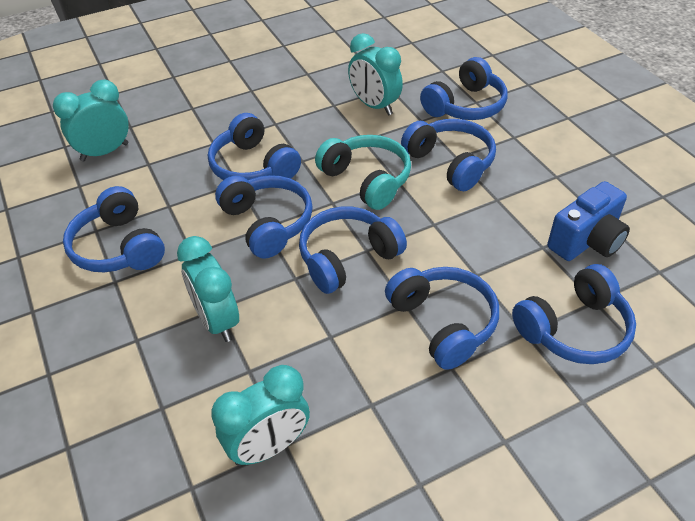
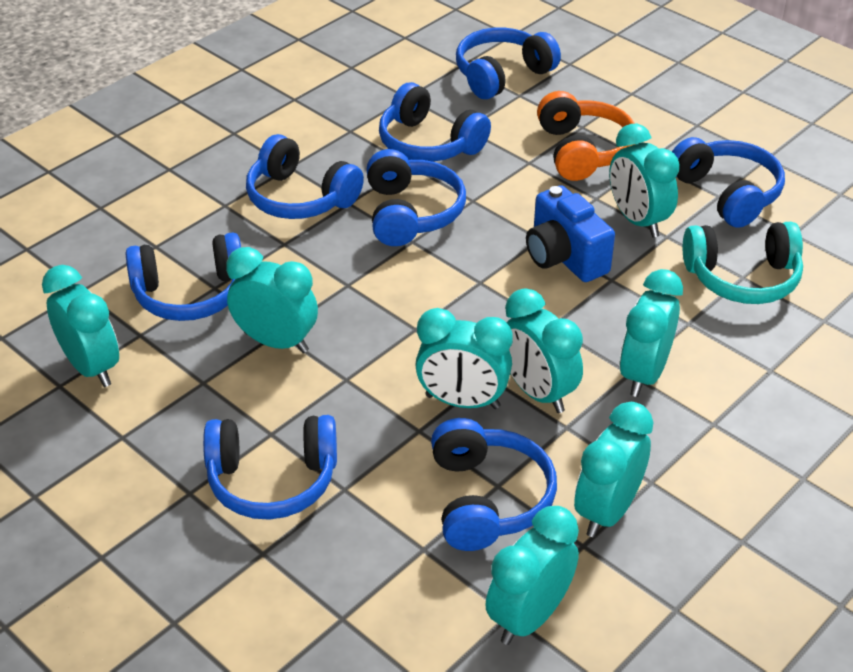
orange headphones: none = 0 -> [537,91,635,181] = 1
turquoise clock: [53,80,129,161] [177,236,239,342] [211,365,310,466] [348,33,403,115] = 4 -> [42,265,119,387] [226,247,318,353] [415,308,513,409] [485,506,579,645] [505,288,583,413] [574,402,654,538] [609,124,680,238] [619,269,683,397] = 8

